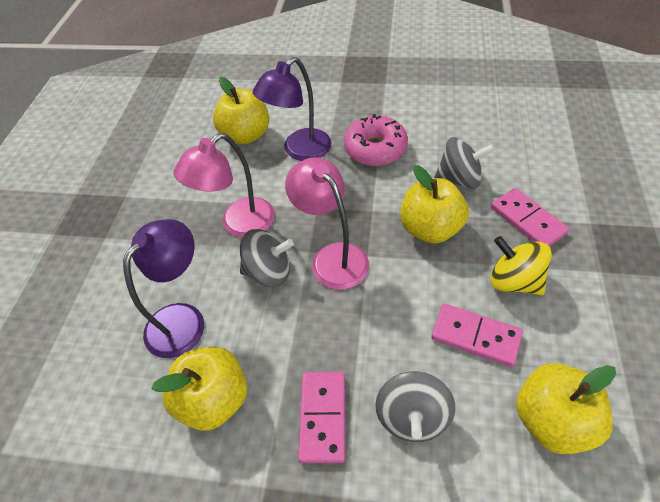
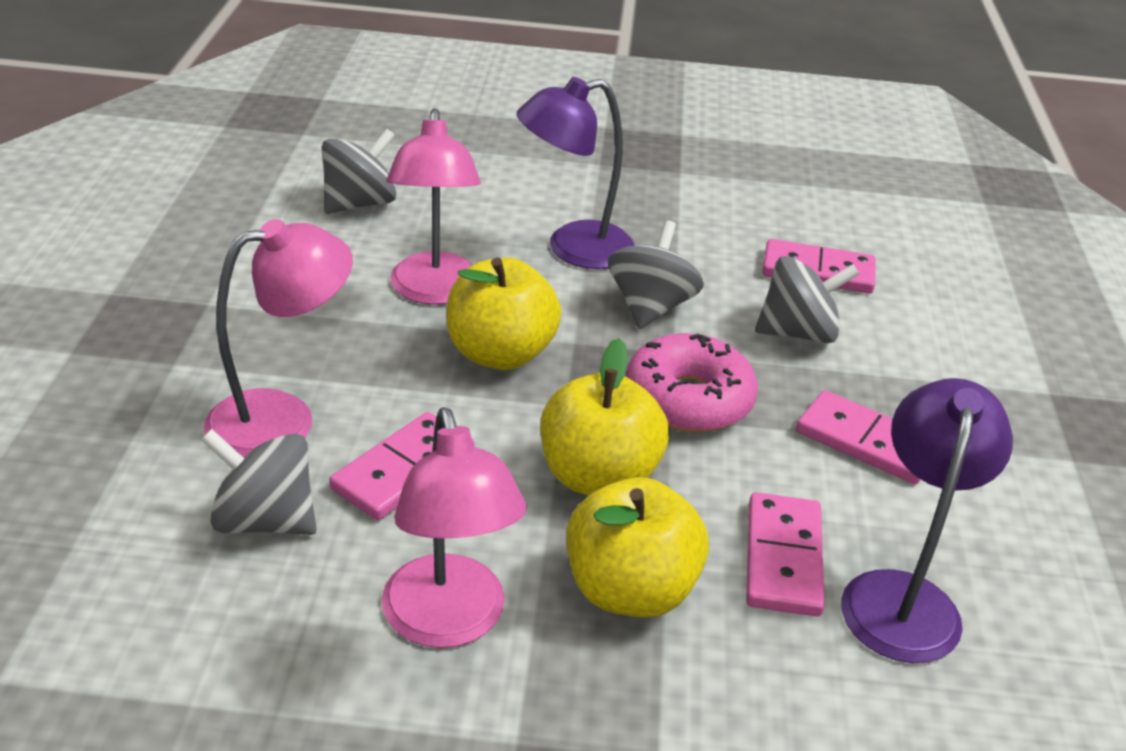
grey spinning top: [240,229,294,287] [375,371,455,442] [434,137,495,189] = 3 -> [201,429,317,535] [322,129,396,214] [608,220,704,329] [755,256,859,343] = 4
pink domino: [298,372,345,463] [431,304,523,367] [491,188,569,247] = 3 -> [329,412,475,520] [746,492,825,617] [762,239,876,294] [796,390,921,484] = 4
pink lamp: [174,133,275,238] [285,157,369,290] = 2 -> [203,219,353,458] [382,407,527,648] [387,108,481,305] = 3
yellow apple: [151,346,247,431] [213,77,269,144] [400,165,469,243] [516,363,616,454] = 4 -> [447,257,561,370] [541,338,669,495] [566,477,709,618] = 3
yellow spinning top: [491,236,552,295] = 1 -> none = 0

